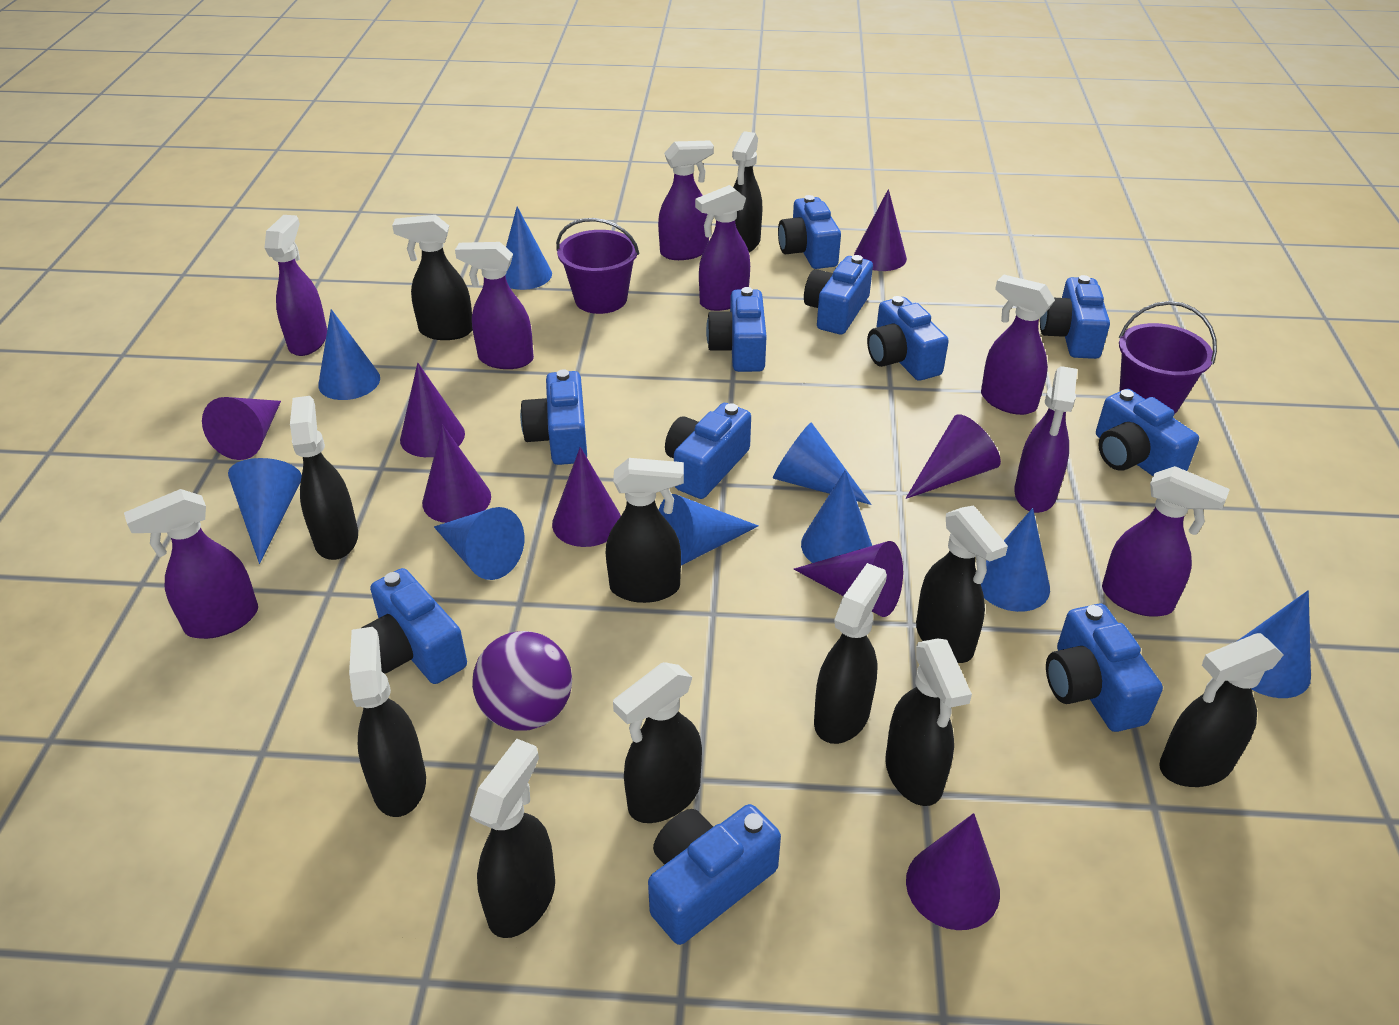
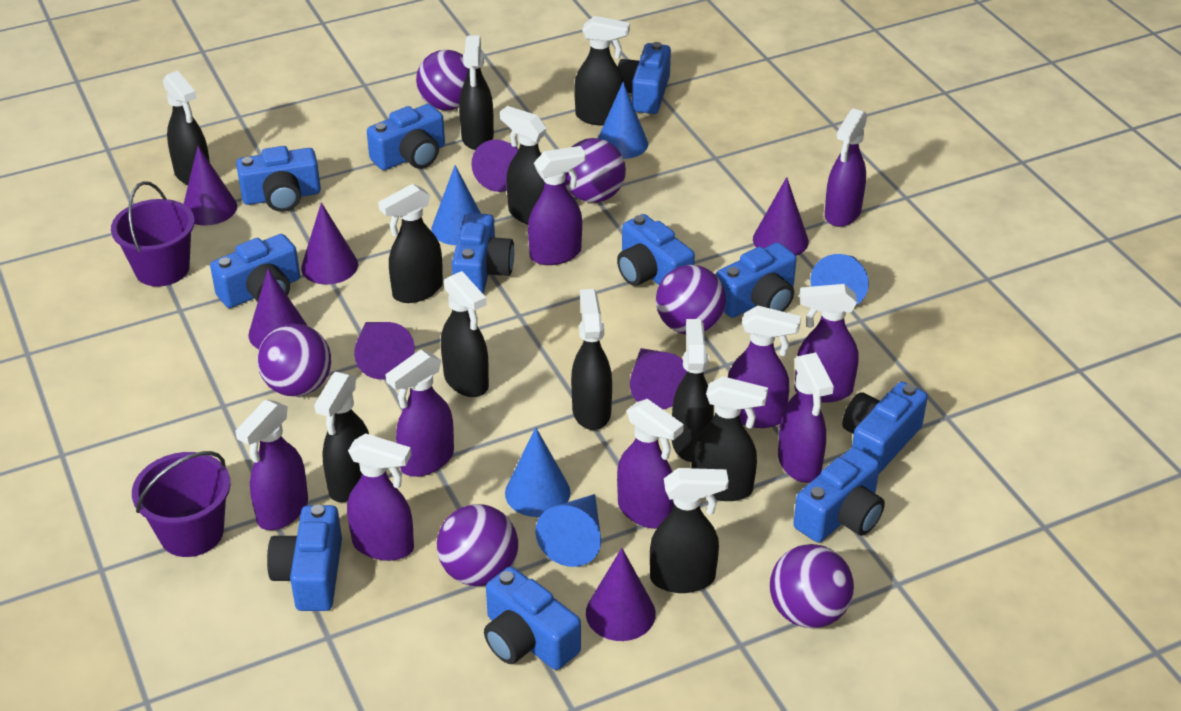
blue cone: [228,458,302,564] [318,309,380,400] [434,507,524,580] [505,207,552,290] [659,494,758,566] [773,422,872,505] [801,470,872,563] [981,508,1050,612] [1236,590,1311,698] = 9 -> [432,165,481,245] [505,427,571,517] [535,494,601,567] [598,82,648,159] [810,254,869,305] = 5
purple ball: [472,631,572,731] = 1 -> [257,324,331,397] [416,50,468,110] [437,504,518,586] [565,138,626,203] [656,265,726,335] [770,544,854,628] = 6
purple spray bottle: [124,489,258,639] [265,215,327,356] [455,242,534,369] [658,140,714,260] [695,185,750,311] [981,275,1055,415] [1014,366,1077,513] [1102,466,1230,617] = 8 -> [235,399,308,530] [347,433,414,561] [386,350,454,477] [528,146,586,265] [617,399,684,529] [728,306,801,428] [778,353,834,483] [794,284,858,403] [825,109,868,227] = 9

